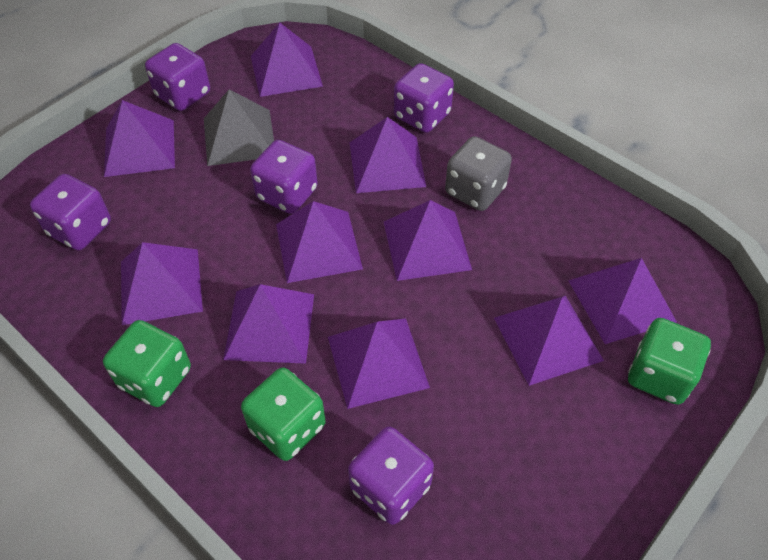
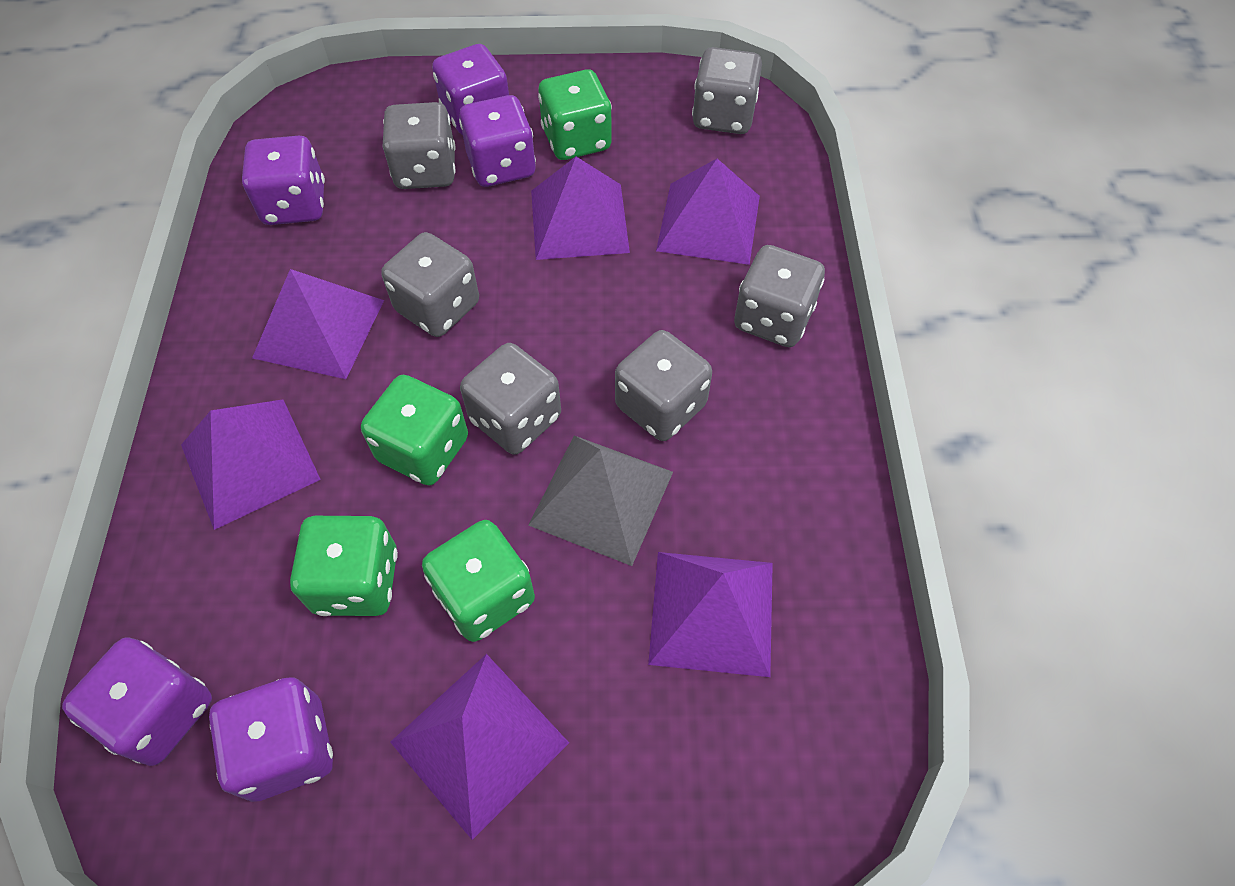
green dice: [103,320,191,407] [241,368,326,461] [628,318,711,405] = 3 -> [290,516,398,616] [361,375,468,485] [422,520,535,642] [538,69,612,160] = 4
grey dice: [445,136,512,211] = 1 -> [381,232,479,337] [383,102,456,189] [460,343,561,455] [615,330,712,441] [692,47,762,134] [734,245,825,347] = 6
purple pyramid: [104,100,175,177] [121,242,203,325] [223,284,314,364] [251,23,323,97] [276,201,363,283] [328,318,430,409] [350,117,426,193] [384,200,472,281] [494,296,604,386] [568,258,677,344] = 10 -> [181,399,321,530] [252,269,384,379] [390,654,569,840] [531,157,630,260] [648,552,773,677] [656,159,760,265] = 6

